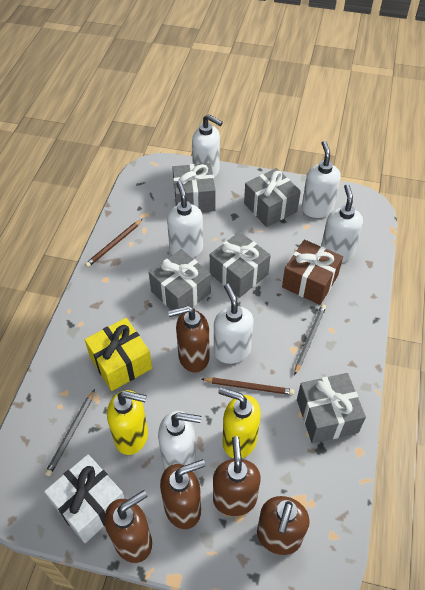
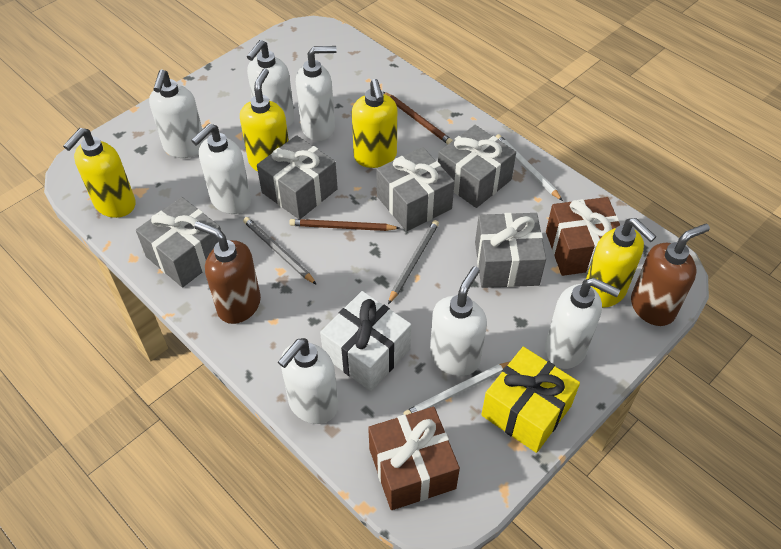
brown gift: [282,240,343,305] = 1 -> [368,407,460,510] [546,197,620,276] = 2
brown soap dispenser: [104,490,152,563] [160,459,206,529] [168,306,209,373] [213,436,261,516] [257,496,310,555] = 5 -> [194,221,261,324] [631,224,710,326] = 2
white pencil: none = 0 -> [403,361,511,415] [495,134,563,201] = 2
white soap dispenser: [158,411,201,469] [167,181,203,258] [192,114,223,178] [214,284,254,364] [302,141,341,218] [321,184,363,263] = 6 -> [149,69,205,158] [191,124,251,214] [247,40,295,128] [278,338,338,424] [296,46,337,141] [430,266,487,376] [545,278,620,369] = 7
yellow soap dispenser: [107,390,148,455] [218,387,261,458] = 2 -> [63,128,136,218] [240,68,289,171] [352,79,397,168] [586,218,656,307] = 4

